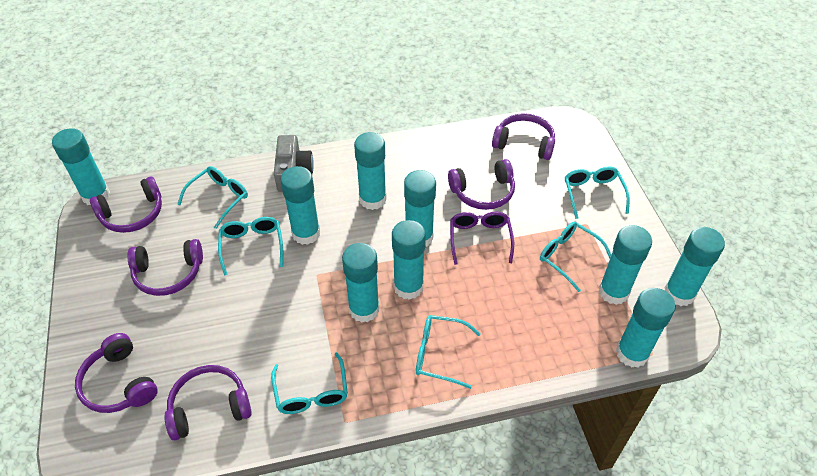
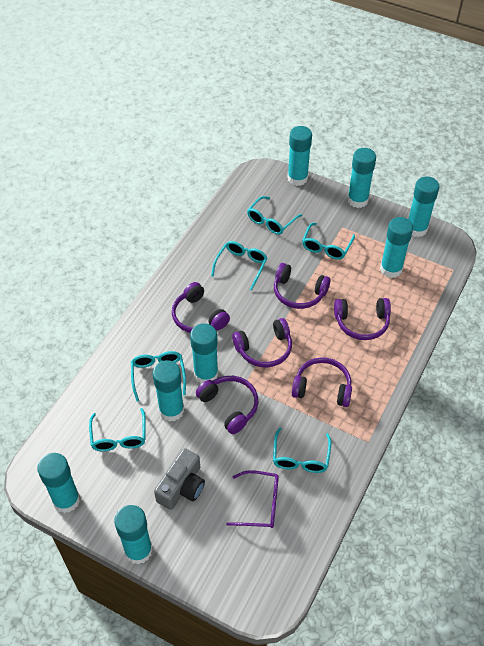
turquoise glue stick: [52,128,110,205] [280,166,320,245] [342,243,379,323] [354,132,387,210] [392,220,426,300] [404,170,436,247] [599,225,652,305] [616,288,676,368] [664,227,725,306] = 9 -> [37,453,80,513] [114,505,153,565] [153,360,184,422] [190,323,218,384] [287,126,312,186] [347,148,376,208] [380,217,413,278] [409,176,440,237] = 8

